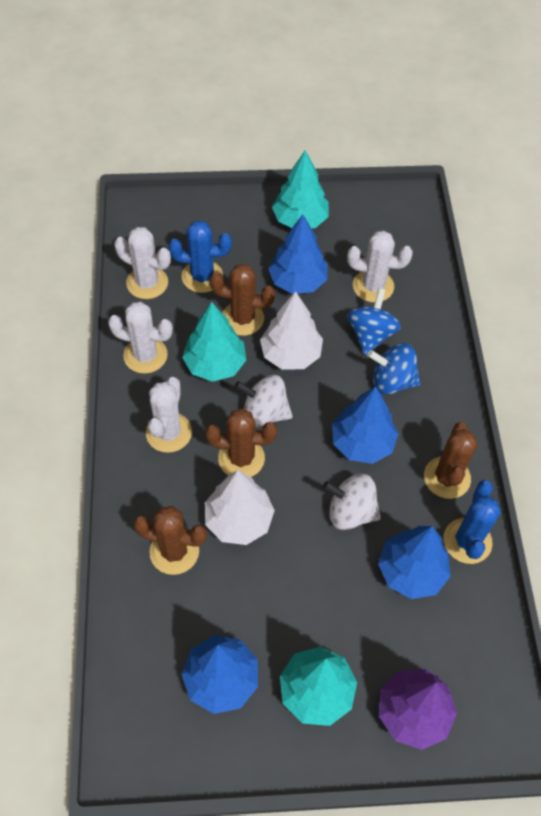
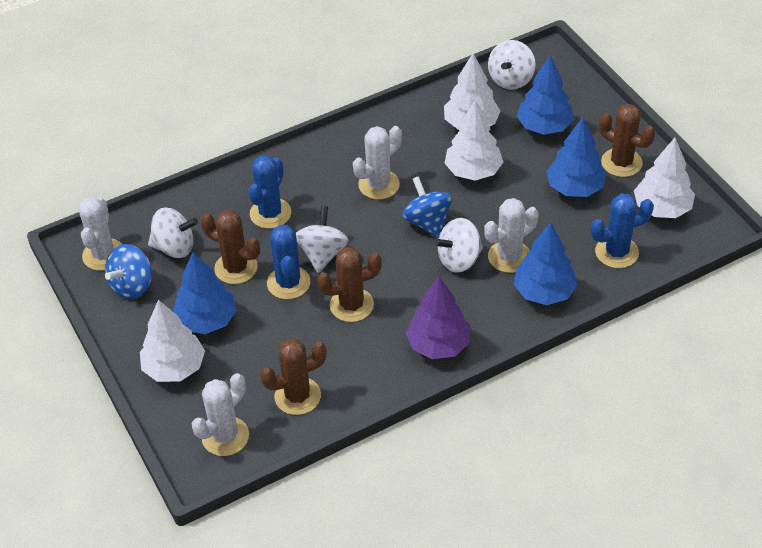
blue cactus: [169,220,232,293] [443,480,501,564] = 2 -> [248,155,291,229] [267,225,310,299] [591,194,654,268] = 3
turquoise tree: [182,302,246,382] [272,150,329,228] [280,647,357,726] = 3 -> none = 0
white spinning top: [235,375,293,427] [323,474,381,530] = 2 -> [148,208,198,258] [296,206,349,273] [434,218,483,273] [488,40,536,89] = 4
white tree: [205,470,275,545] [260,291,323,370] = 2 -> [140,300,205,382] [444,53,500,130] [445,100,503,181] [634,138,695,218] = 4

